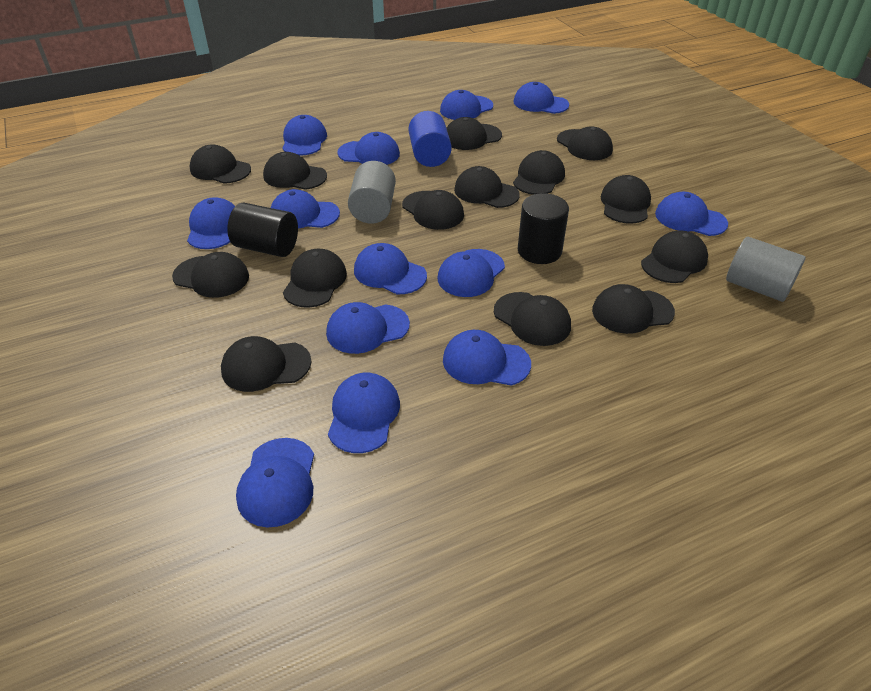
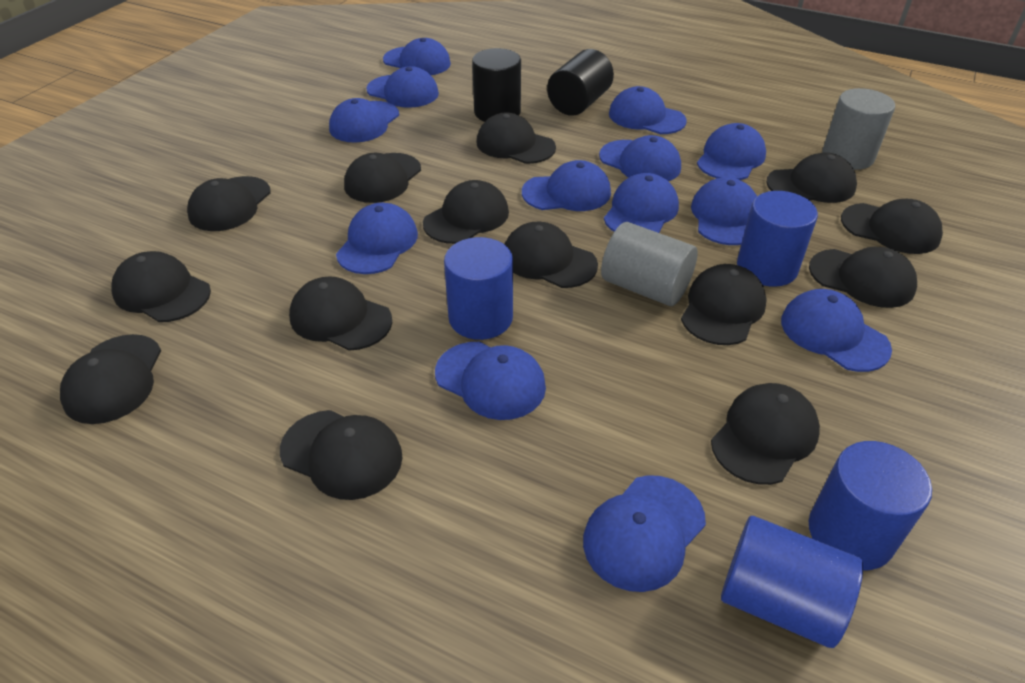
blue cylinder: [409,111,452,167] = 1 -> [444,237,513,340] [721,516,863,648] [737,191,818,287] [809,441,932,570] = 4

